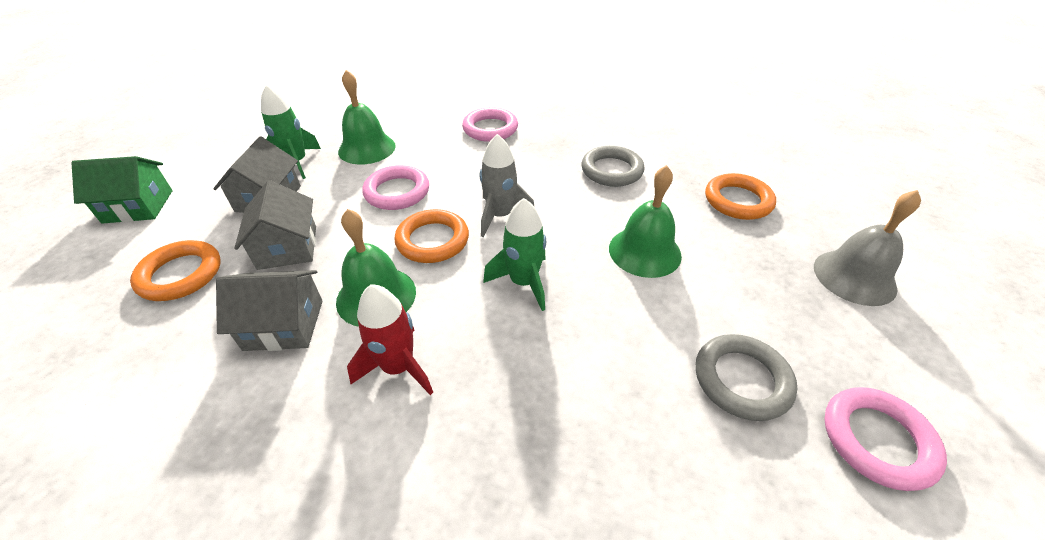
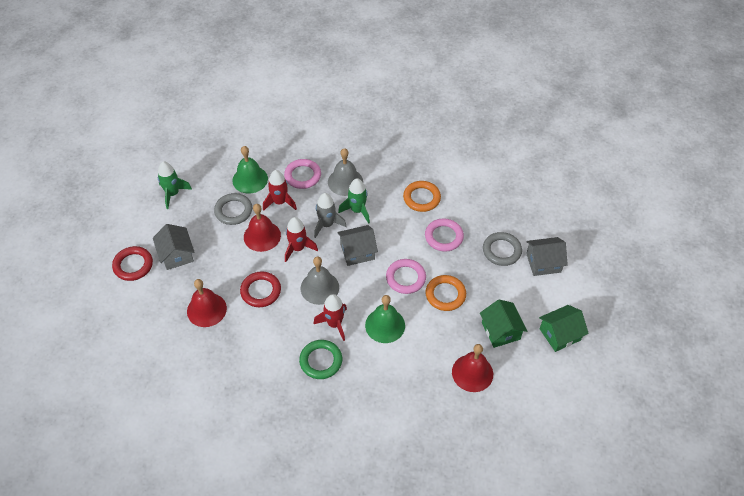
green bell: [336,209,416,327] [338,70,396,165] [609,165,682,278] = 3 -> [232,146,268,194] [365,295,405,343] = 2
green house: [71,156,173,224] = 1 -> [480,299,527,348] [539,305,589,352] = 2
green ring: none = 0 -> [299,340,342,379] = 1
grey bell: [814,190,921,306] = 1 -> [301,256,339,305] [328,148,363,196] = 2
orange ring: [130,240,221,301] [394,209,469,263] [705,173,776,220] = 3 -> [403,181,441,212] [425,275,466,311] = 2
red bell: none = 0 -> [187,279,227,327] [244,204,281,252] [452,344,493,392] = 3
red ring: none = 0 -> [112,246,153,281] [240,271,281,307] = 2
red rocket: [347,284,433,395] = 1 -> [263,170,297,211] [285,217,318,262] [314,294,347,341] = 3

